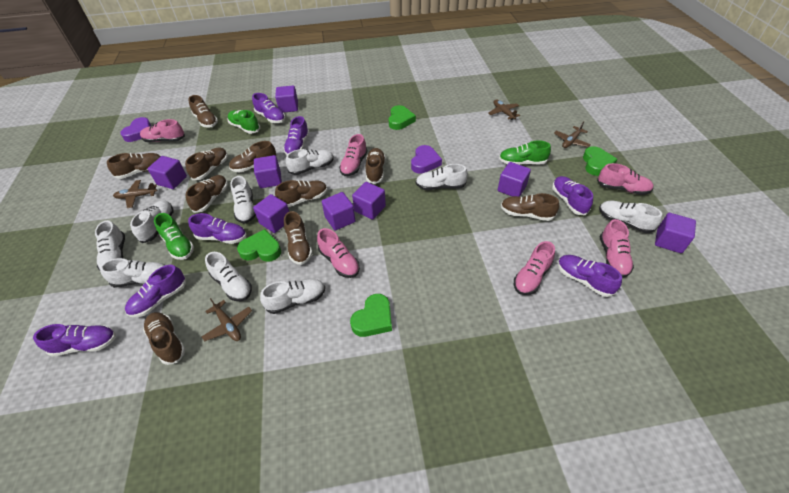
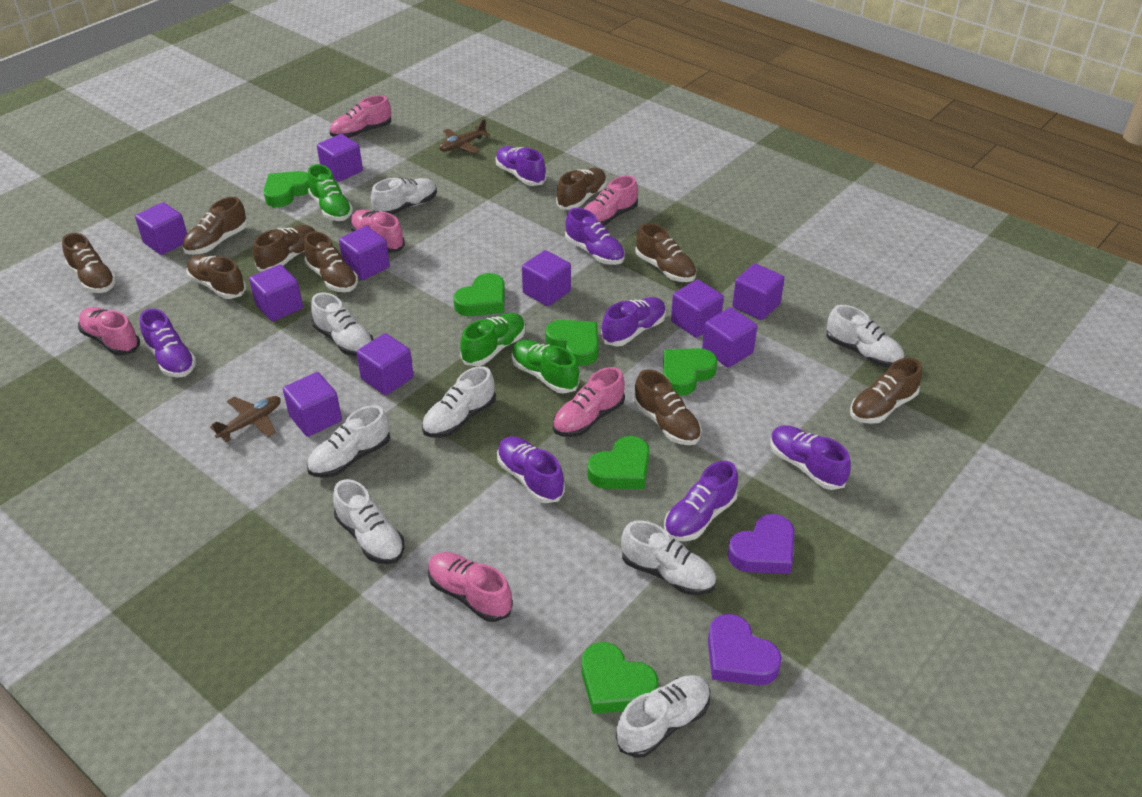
brown plane: [113,180,157,208] [202,298,252,342] [488,99,520,120] [554,121,591,148] = 4 -> [210,396,281,442] [439,119,490,153] = 2
brown shoe: [107,153,161,179] [143,312,186,365] [185,148,228,180] [186,175,228,213] [188,95,218,128] [229,141,277,172] [275,180,327,207] [284,211,312,265] [366,148,386,184] [501,193,559,221] = 10 -> [62,233,116,293] [182,197,248,255] [186,255,246,299] [253,225,315,271] [304,232,358,292] [556,168,607,210] [634,369,702,445] [635,223,697,282] [850,358,922,424] = 9
green heart: [237,229,281,262] [350,294,392,337] [389,105,416,130] [583,146,617,176] = 4 -> [263,171,309,207] [453,273,505,316] [545,320,599,366] [582,642,658,714] [587,436,650,489] [663,348,718,396] = 6
purple cube: [148,156,187,189] [253,194,289,233] [254,155,282,188] [275,86,298,113] [322,192,356,231] [352,182,386,220] [498,162,531,197] [655,213,696,253] = 8 -> [135,202,187,255] [249,265,303,321] [283,372,342,437] [317,134,363,182] [339,226,390,280] [356,333,414,395] [522,250,571,306] [671,280,724,338] [702,307,757,368] [732,263,785,320] = 10
white shoe: [95,220,125,271] [100,258,165,288] [130,200,173,243] [205,252,252,301] [230,176,256,224] [260,279,325,314] [286,149,334,175] [416,164,468,190] [599,201,662,233] = 9 -> [307,405,390,478] [311,292,373,356] [333,479,405,564] [371,177,437,215] [422,366,496,438] [616,675,711,758] [621,520,716,595] [826,305,904,367] = 8

